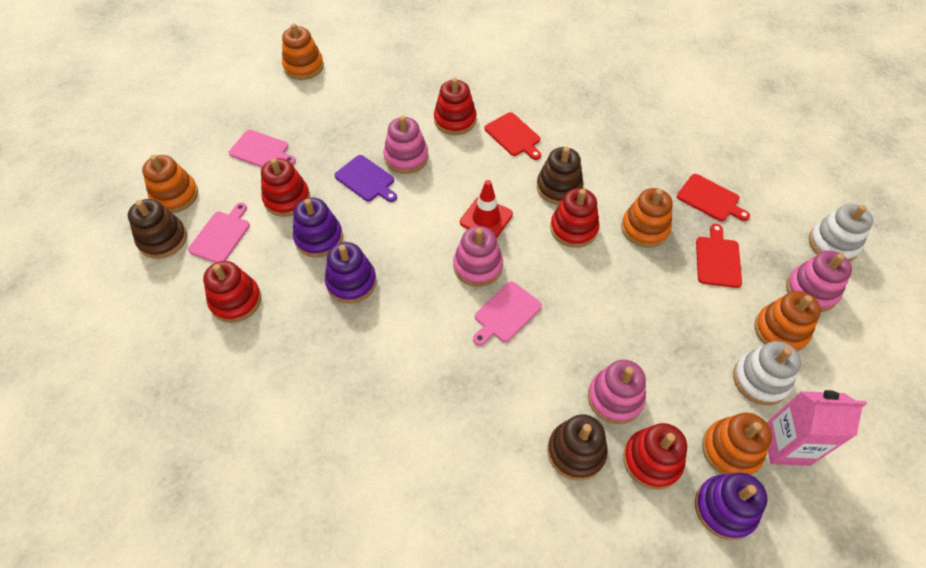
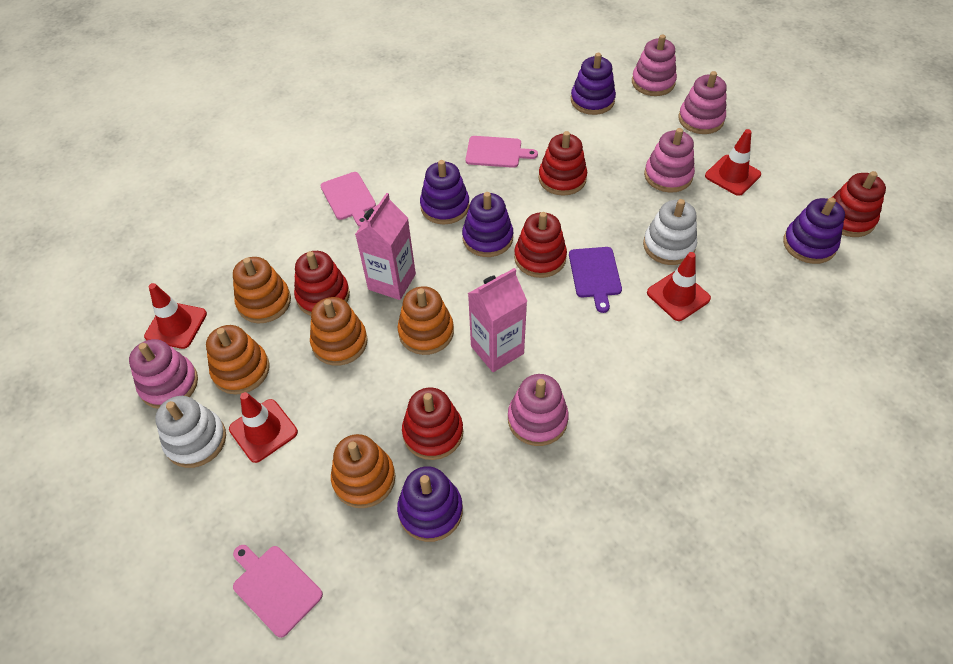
brown stacking toy: [128,199,187,259] [537,147,583,205] [548,414,608,481] = 3 -> none = 0
pink carton: [766,390,867,466] = 1 -> [355,193,416,300] [468,268,527,372] = 2
pink stacking toy: [384,116,428,174] [453,226,503,287] [588,360,646,424] [786,251,852,312] = 4 -> [129,339,198,409] [508,374,569,446] [632,34,677,96] [644,128,695,193] [678,71,727,134] = 5
purple stacking toy: [293,198,343,257] [325,242,377,303] [695,473,767,540] = 3 -> [397,466,463,542] [420,160,470,225] [462,192,513,257] [571,53,616,115] [783,197,845,264] = 5
red cutting board: [485,112,541,160] [677,174,750,221] [696,224,742,288] = 3 -> none = 0
red traffic cone: [460,180,513,239] = 1 -> [144,283,207,349] [229,392,298,463] [647,252,711,321] [705,129,761,196] = 4

